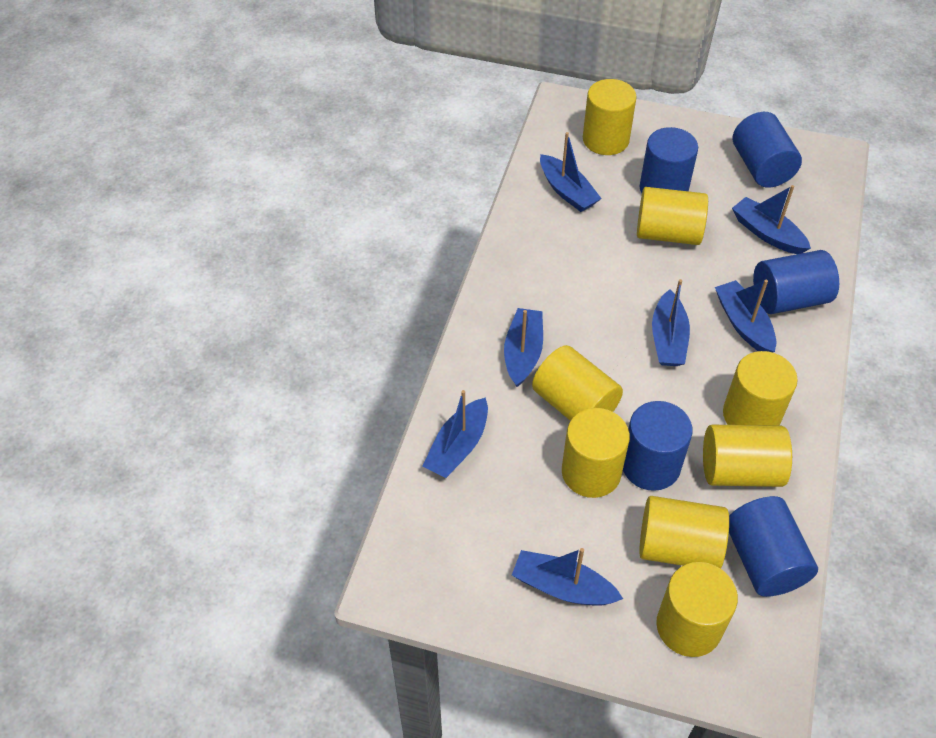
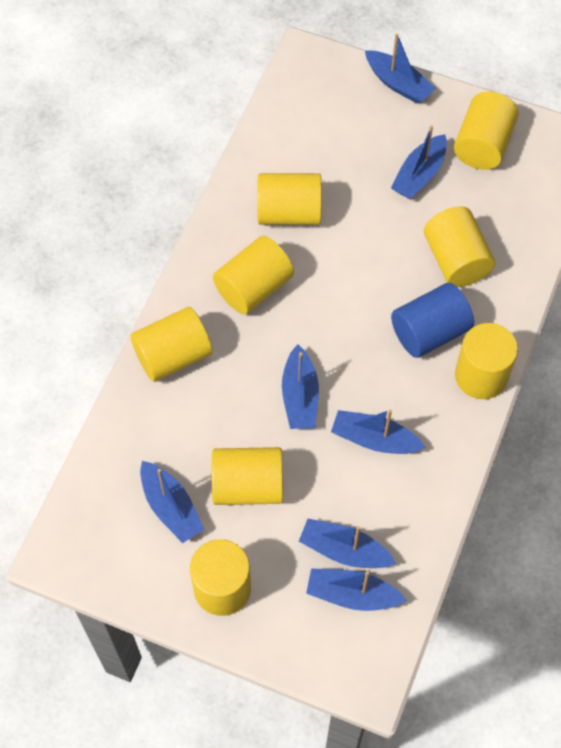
blue cylinder: [623,401,693,491] [640,127,698,193] [729,496,818,597] [733,112,802,188] [753,250,839,314] = 5 -> [391,283,474,358] = 1

